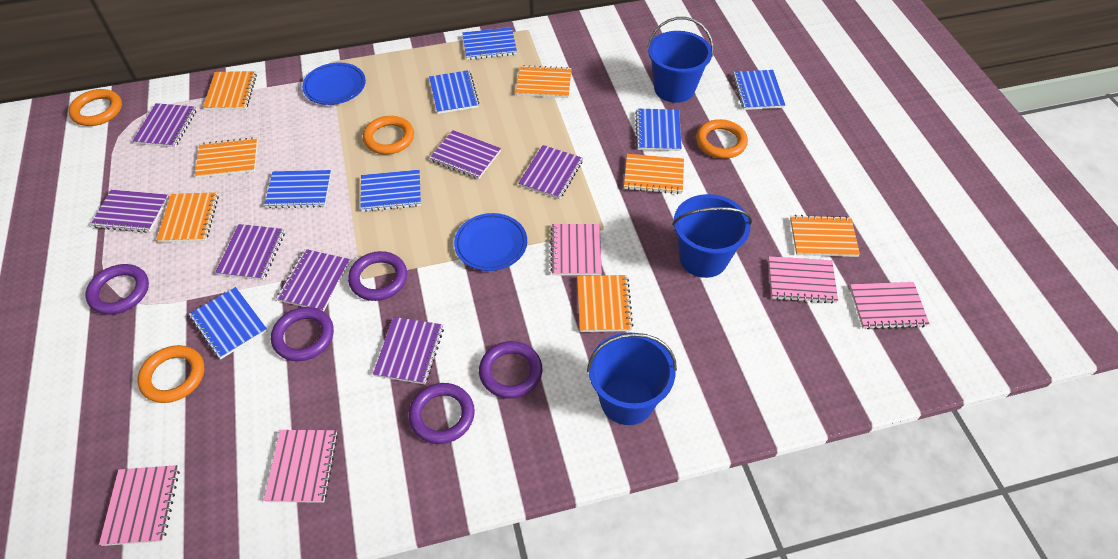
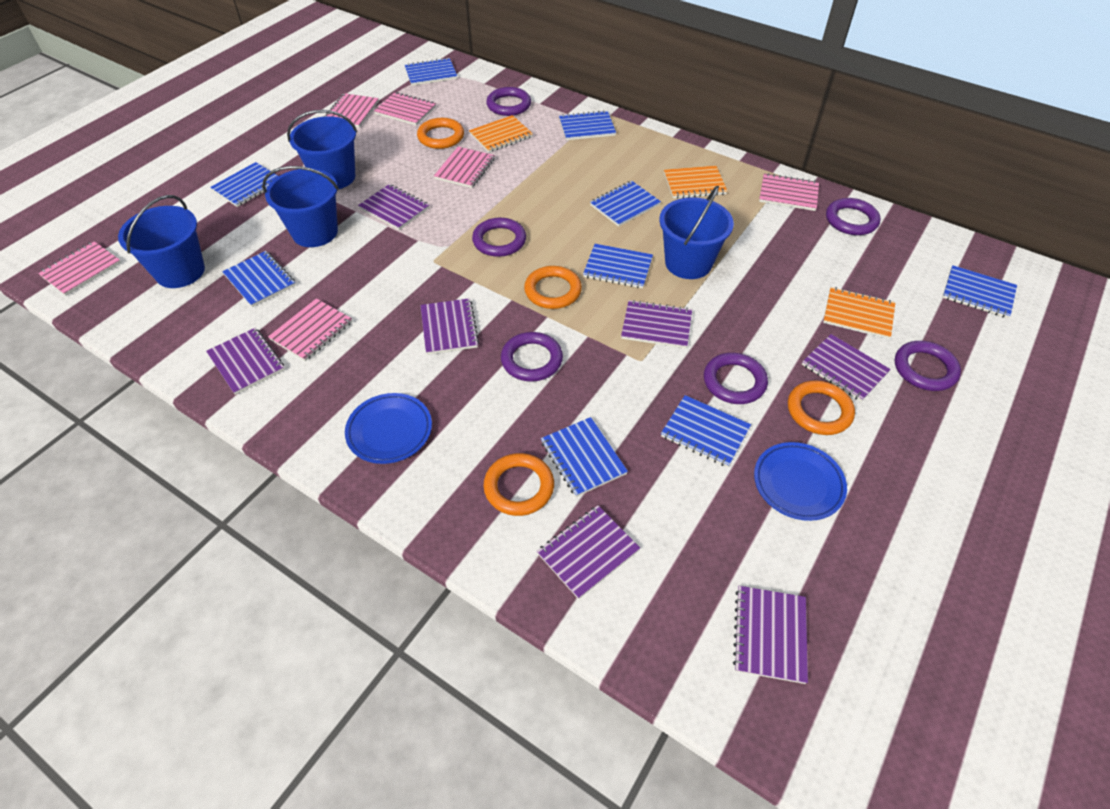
blue bucket: [587,332,677,425] [647,17,714,103] [672,194,752,278] = 3 -> [118,195,205,288] [262,166,339,247] [287,110,357,189] [659,186,734,279] = 4
blue notebook: [189,287,267,359] [264,170,331,209] [360,170,421,212] [429,70,479,114] [462,27,517,60] [635,108,682,151] [732,70,785,110] = 7 -> [210,162,278,207] [222,251,295,307] [405,58,457,86] [541,417,628,497] [559,110,616,140] [583,244,653,289] [590,181,661,227] [661,395,751,467] [942,265,1017,318] = 9
orange notebook: [156,192,219,242] [195,137,258,178] [203,71,257,110] [516,65,572,98] [577,275,633,332] [624,154,684,194] [790,215,860,257] = 7 -> [469,115,533,153] [664,166,727,199] [823,287,895,339] = 3
pink notebook: [99,465,180,546] [264,430,338,503] [550,224,602,275] [768,256,838,304] [850,282,929,329] = 5 -> [38,241,121,296] [268,298,352,361] [324,93,379,128] [374,92,436,125] [434,147,495,188] [759,173,819,211] = 6
purple ring: [85,264,149,315] [271,307,334,361] [348,251,407,301] [408,383,475,444] [479,341,542,399] = 5 -> [472,218,526,257] [486,87,531,116] [501,332,563,382] [704,353,768,404] [826,198,881,235] [895,341,961,391] = 6

